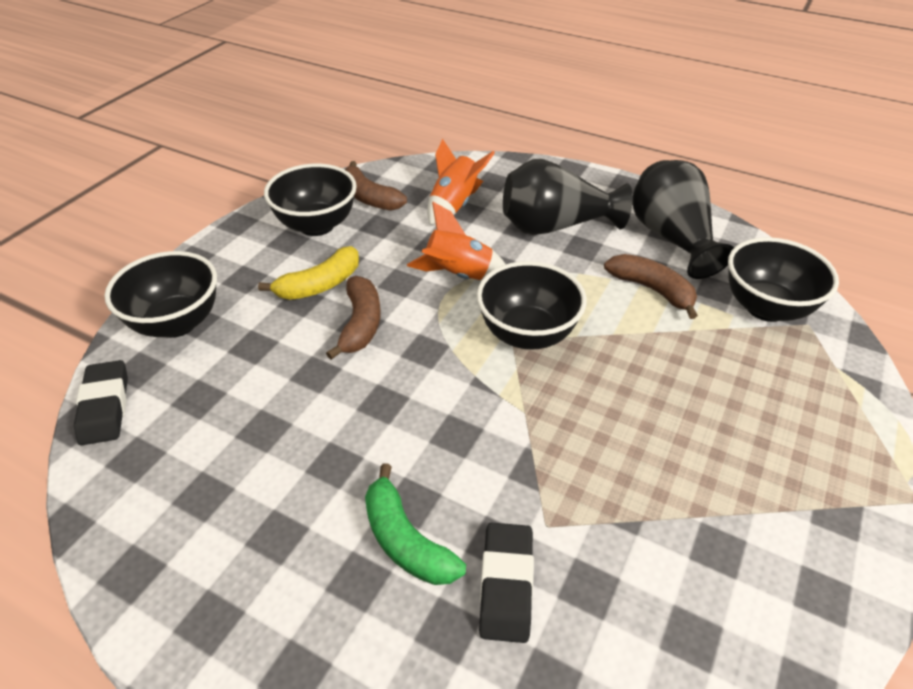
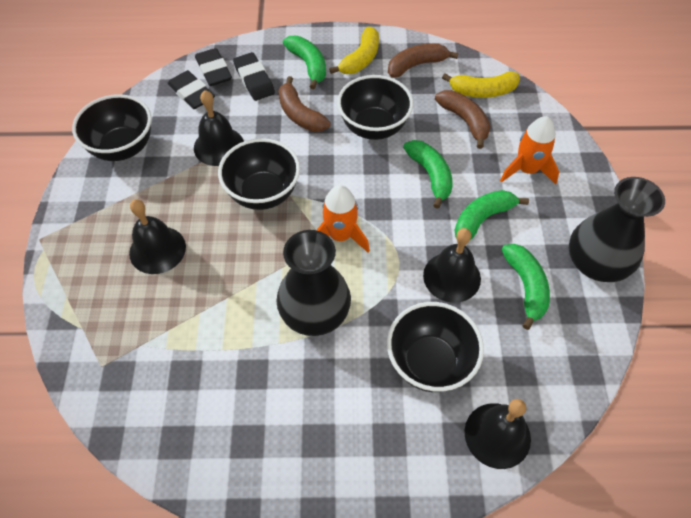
black bell: none = 0 -> [129,199,186,274] [194,90,244,166] [423,228,481,303] [464,399,531,469] = 4
black eraser: [74,360,128,445] [479,523,534,643] = 2 -> [168,70,215,109] [195,48,232,86] [233,52,275,101] = 3
green banana: [365,463,466,585] = 1 -> [283,36,326,89] [403,140,452,209] [454,190,529,240] [501,244,550,330] = 4
yellow banana: [258,246,359,300] = 1 -> [329,27,379,74] [442,71,520,98] = 2

